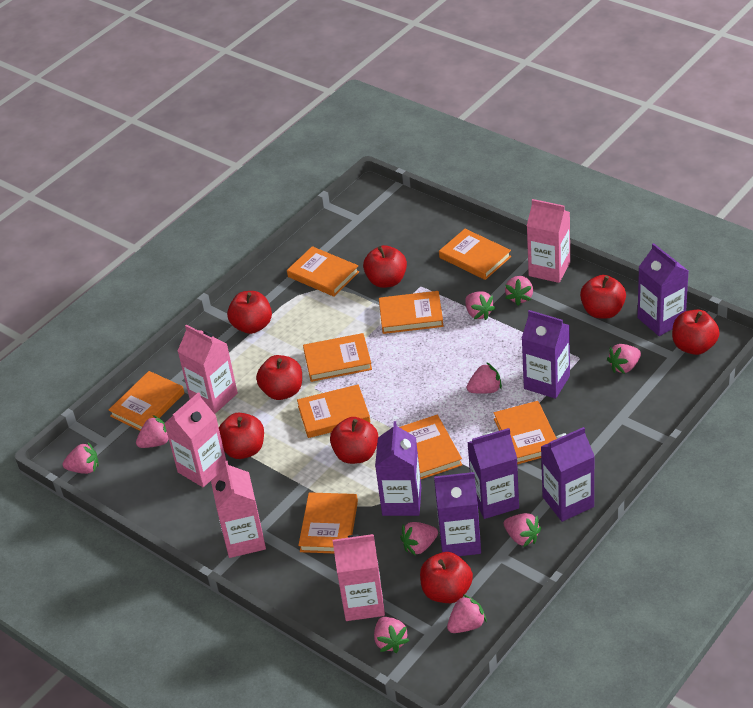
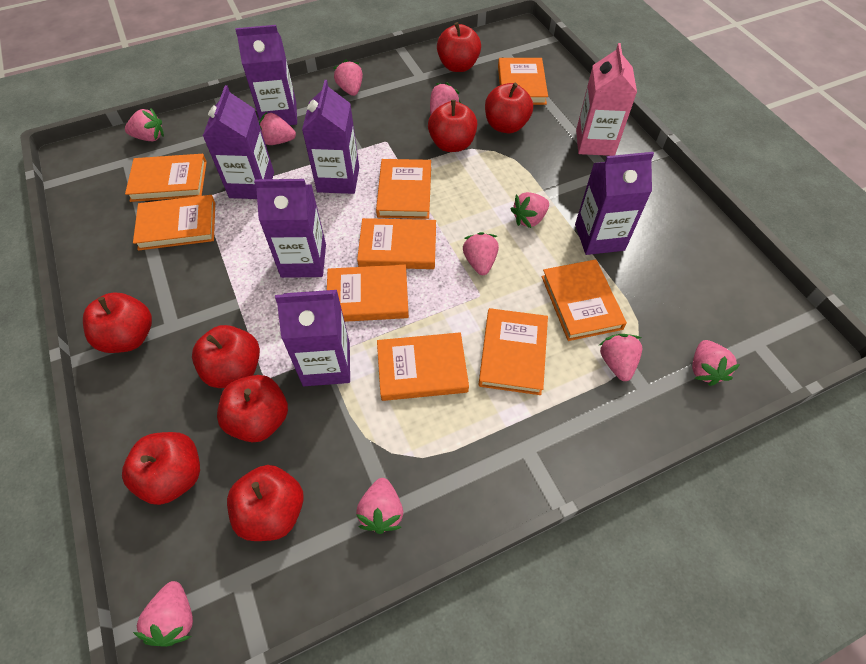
pink carton: [164,392,226,487] [178,325,238,414] [211,461,266,558] [333,534,385,621] [527,199,570,283] = 5 -> [576,43,637,156] = 1

